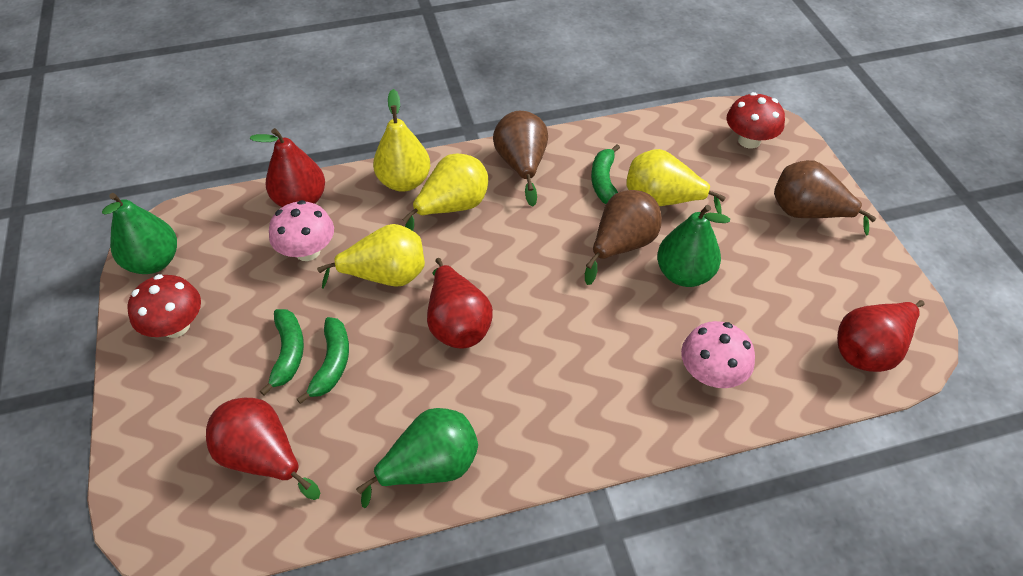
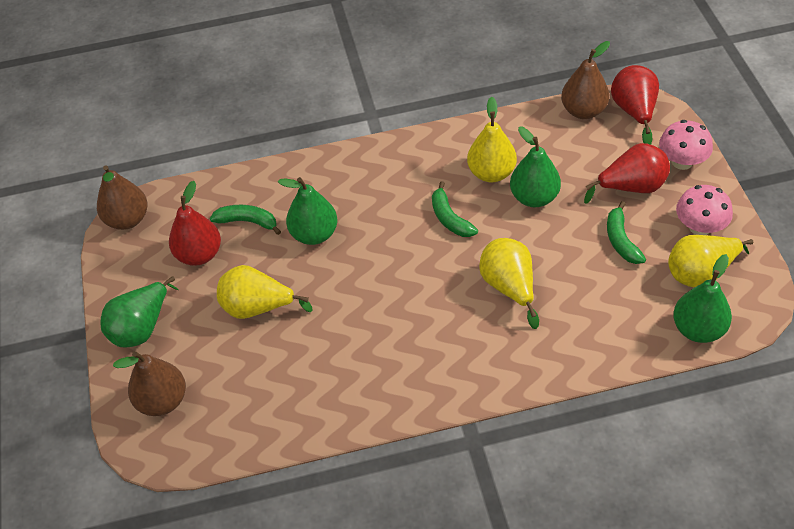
green pear: [102,193,177,274] [356,408,478,508] [657,205,730,287] = 3 -> [100,276,179,348] [278,177,337,245] [510,127,561,207] [673,254,732,343] = 4
red mushroom: [127,274,201,338] [727,92,785,149] = 2 -> none = 0
red pear: [206,398,320,500] [250,128,325,207] [427,258,493,349] [837,300,924,372] = 4 -> [169,181,221,266] [584,143,670,204] [611,65,659,145] = 3

